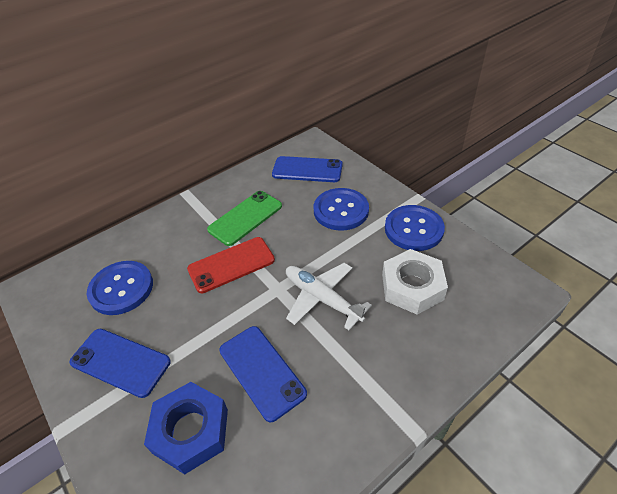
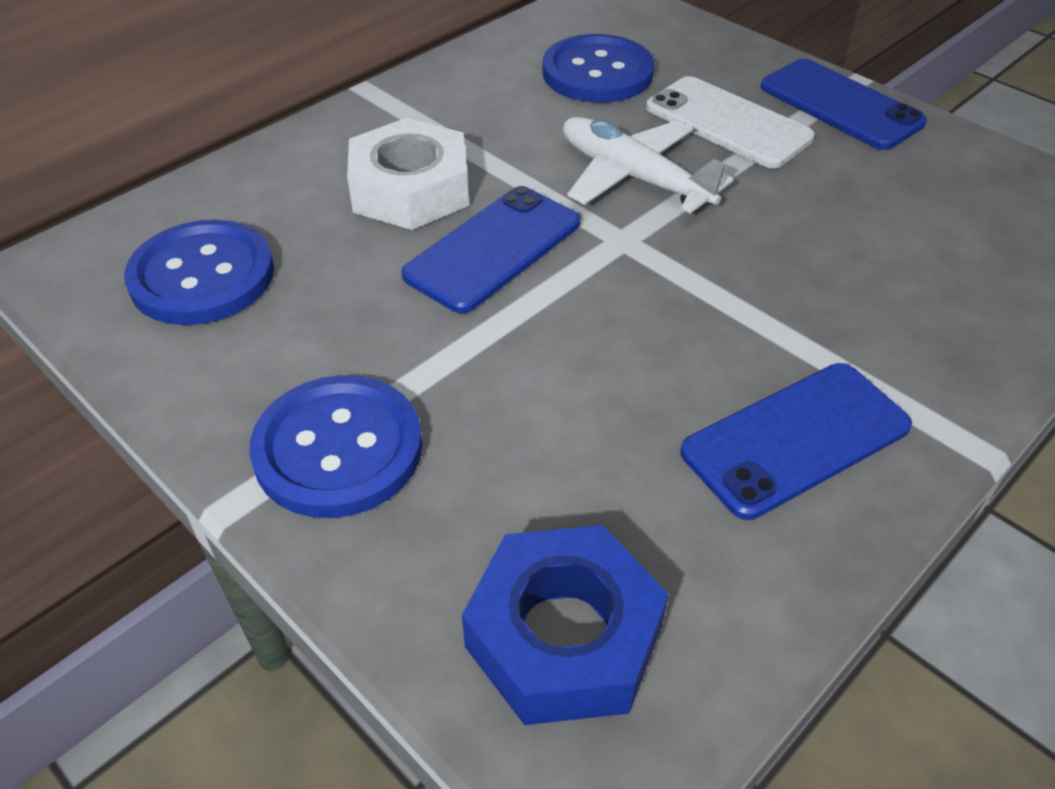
green phone: [207,191,282,246] = 1 -> none = 0
red phone: [187,237,275,293] = 1 -> none = 0
white phone: none = 0 -> [646,76,815,168] = 1

